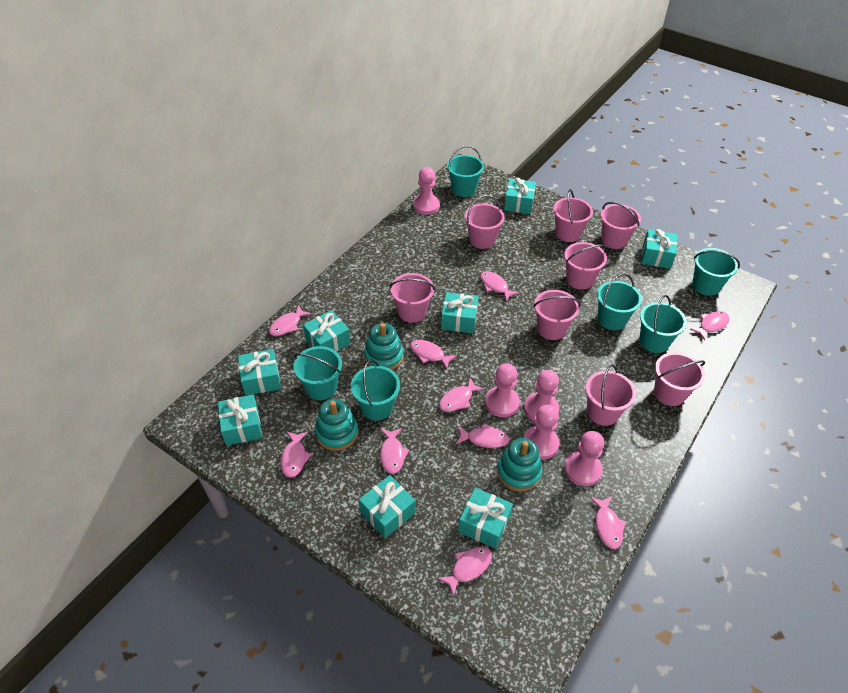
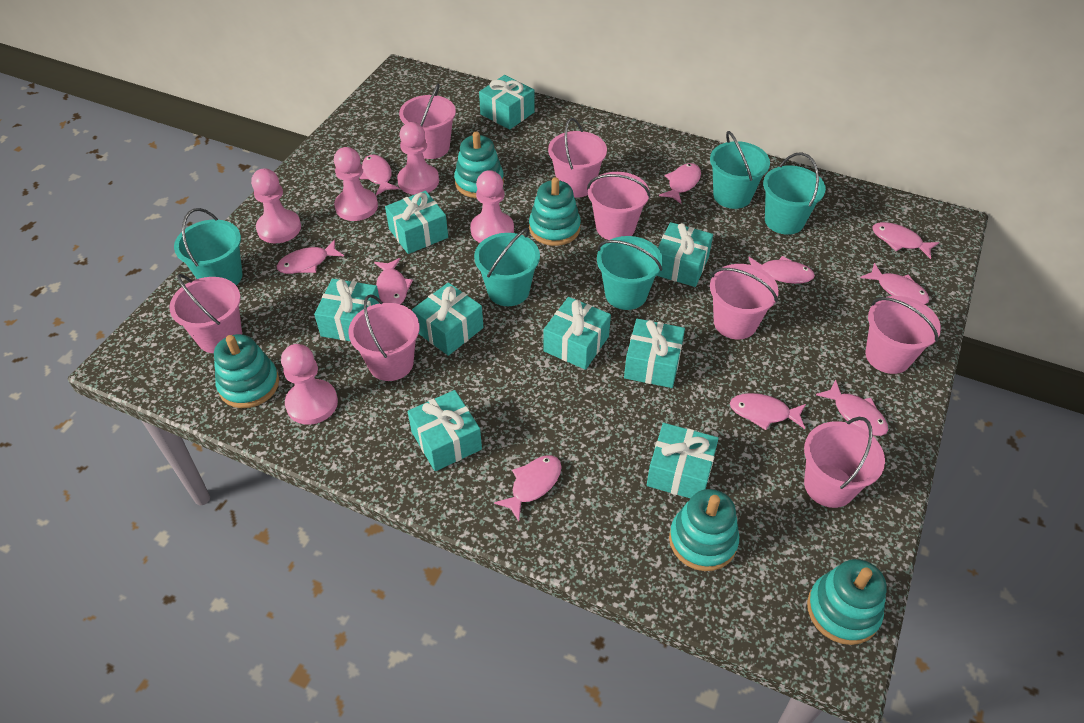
turquoise bucket: [293,346,342,400] [351,360,400,421] [447,145,484,197] [597,273,642,330] [639,295,687,353] [692,248,740,296] = 6 -> [174,208,242,285] [474,228,540,306] [597,236,663,310] [710,131,770,209] [763,152,826,235] = 5
turquoise gift: [218,394,262,446] [238,349,281,396] [303,310,351,352] [359,475,415,538] [441,292,479,333] [458,488,513,549] [504,178,536,214] [642,229,677,269] = 8 -> [314,279,380,341] [385,191,448,254] [408,390,482,471] [412,282,484,356] [479,75,535,130] [544,297,611,370] [624,319,685,388] [647,423,719,499] [656,222,713,287] = 9
turquoise stacking toy: [315,399,358,451] [364,323,404,370] [497,438,542,492] = 3 -> [214,334,279,408] [454,132,504,198] [529,177,581,246] [669,489,739,571] [807,559,887,645] = 5

